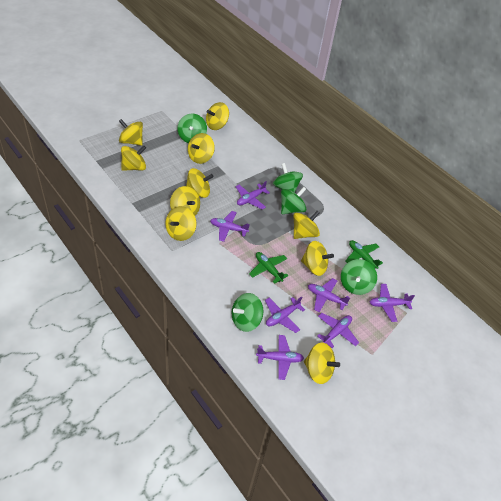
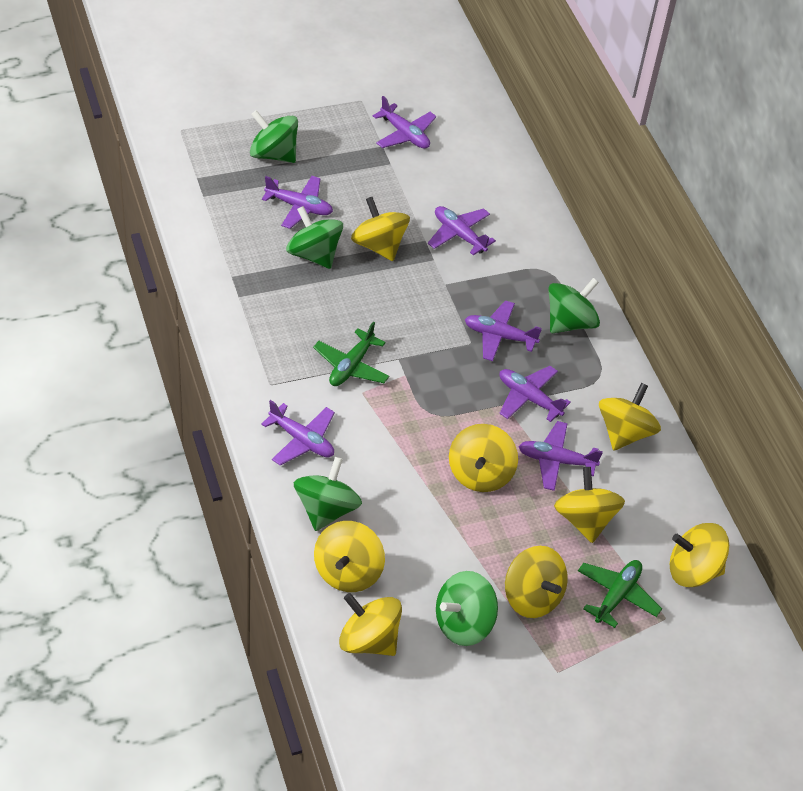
yellow spinning top: [119,119,143,146] [121,146,146,171] [165,206,196,241] [170,186,200,216] [186,168,214,198] [188,133,215,164] [206,102,229,130] [293,211,320,239] [301,241,334,276] [304,342,340,384] = 10 -> [314,521,385,592] [339,593,402,656] [351,197,410,261] [449,424,518,492] [505,546,568,618] [554,467,625,543] [599,383,661,450] [670,523,729,587] = 8

